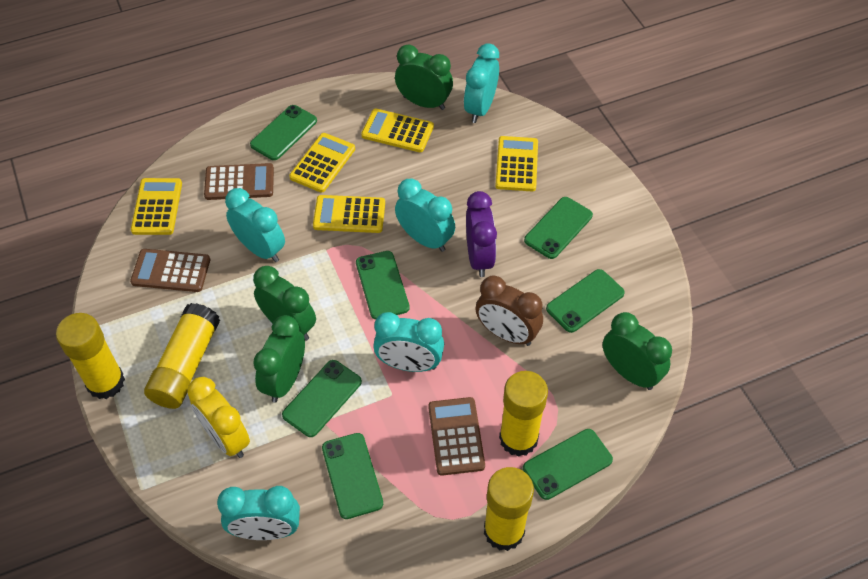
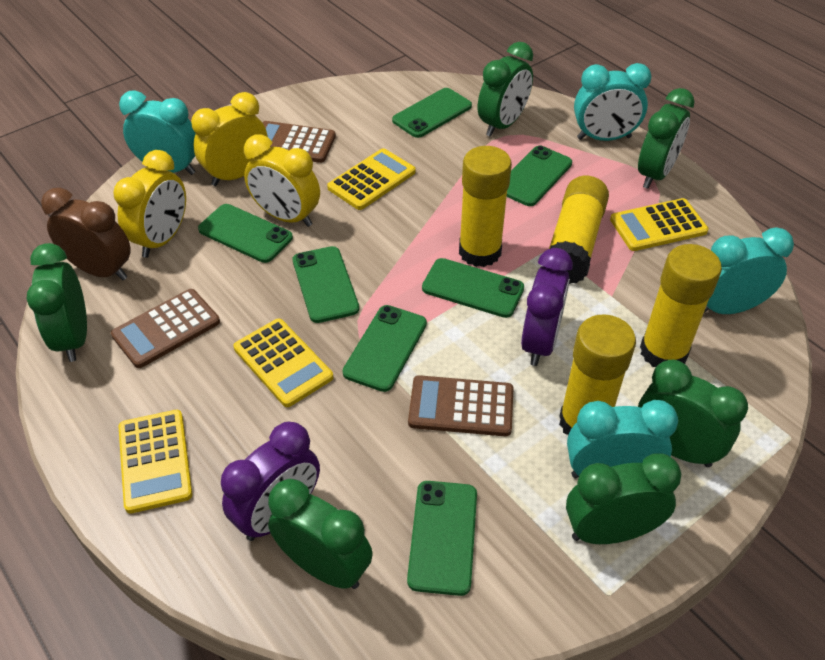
green clock: [253,266,316,341] [253,315,305,402] [395,45,453,110] [603,312,672,390] = 4 -> [26,243,87,362] [268,479,373,589] [478,42,533,137] [566,454,681,544] [638,88,694,189] [638,360,748,467] = 6
purple clock: [466,191,497,277] = 1 -> [221,422,320,541] [521,248,573,366] = 2
turquoise clock: [217,486,300,540] [225,188,285,262] [373,312,444,372] [395,178,455,252] [464,43,499,123] = 5 -> [119,90,196,175] [567,400,678,479] [574,63,651,141] [704,227,794,314] = 4
yellow calculator: [131,178,182,235] [289,133,355,193] [313,195,385,233] [361,108,434,152] [495,136,538,191] = 5 -> [118,410,192,514] [233,319,333,407] [327,148,416,210] [610,198,709,251] = 4
yellow clock: [187,377,250,458] = 1 -> [113,150,186,258] [191,92,268,186] [244,134,320,227] = 3

